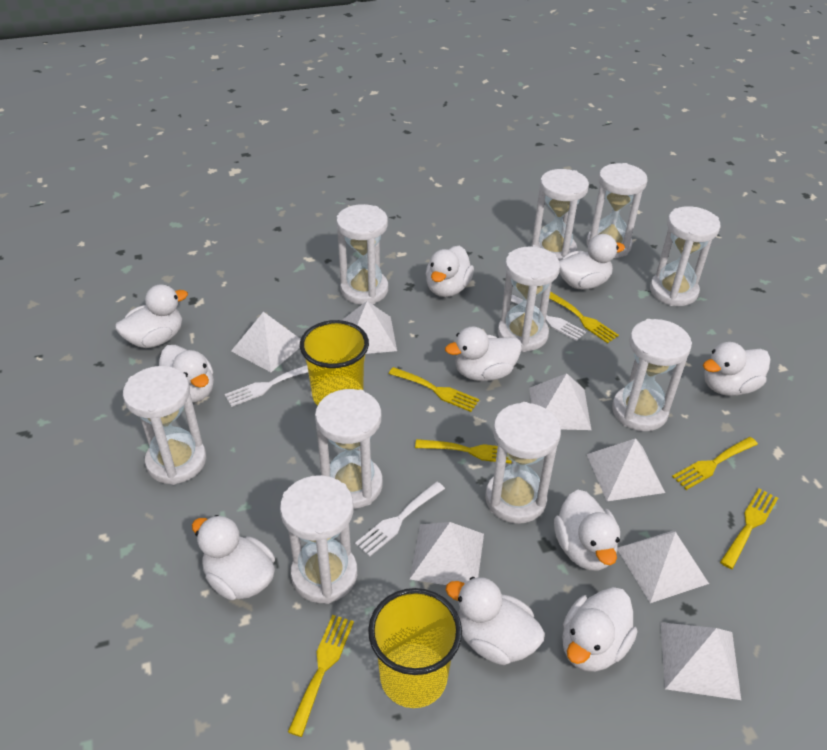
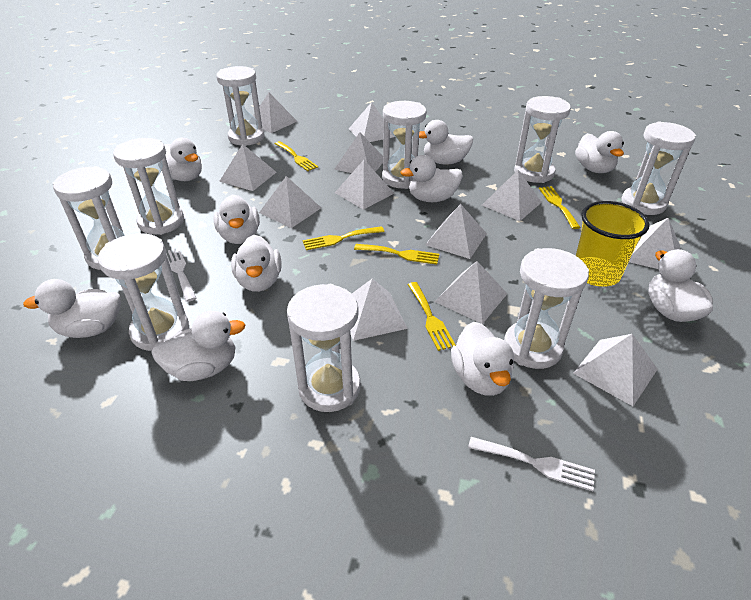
white fork: [224,365,308,407] [355,482,445,557] [511,295,586,341] = 3 -> [166,248,196,302] [468,437,595,491] = 2
white hourglass: [123,366,206,485] [280,475,357,604] [315,389,383,509] [336,204,388,305] [485,402,561,524] [498,246,560,352] [531,169,589,261] [586,163,648,258] [612,319,692,431] [650,206,721,306] = 10 -> [52,166,125,270] [98,233,189,351] [113,138,184,235] [216,66,265,146] [287,284,361,412] [382,101,427,189] [504,248,589,369] [514,96,571,183] [621,121,696,215] = 9
white pyramid: [231,312,301,372] [341,301,397,354] [410,522,484,585] [529,373,591,430] [587,438,665,501] [617,531,709,603] [660,622,741,700] = 7 -> [219,144,276,191] [253,93,298,133] [259,176,321,228] [334,132,383,173] [335,160,394,210] [349,102,395,142] [350,279,408,341] [425,204,487,259] [435,261,507,324] [482,170,542,221] [573,334,658,406] [629,218,680,269] = 12
yellow cup: [300,320,369,406] [368,588,462,708] = 2 -> [576,201,649,287] = 1
yellow fork: [288,615,354,737] [389,367,479,412] [415,439,512,464] [549,292,619,343] [672,437,758,490] [720,488,778,569] = 6 -> [275,141,318,171] [303,226,384,250] [354,244,439,265] [408,282,456,351] [539,186,581,229] = 5

